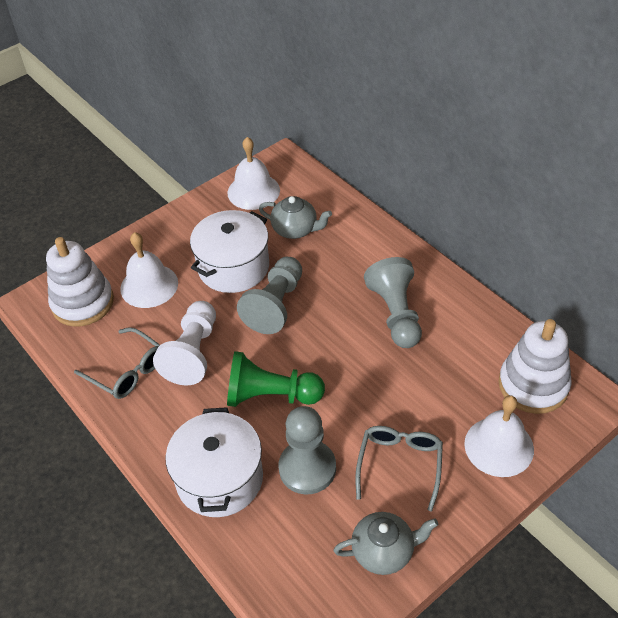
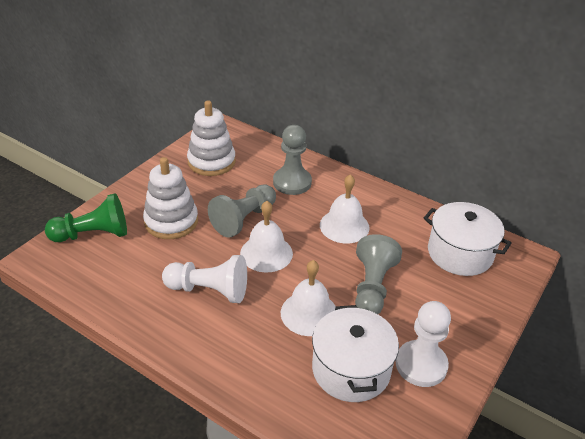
grey glasses: [74,327,160,399] [355,426,443,511] = 2 -> none = 0
grey teapot: [259,196,332,239] [333,512,438,575] = 2 -> none = 0
white pawn: [153,301,216,385] = 1 -> [162,255,247,303] [396,301,451,387] = 2

